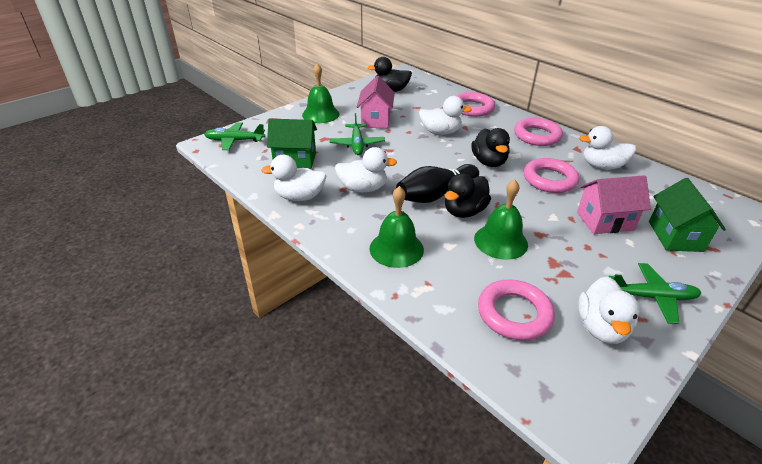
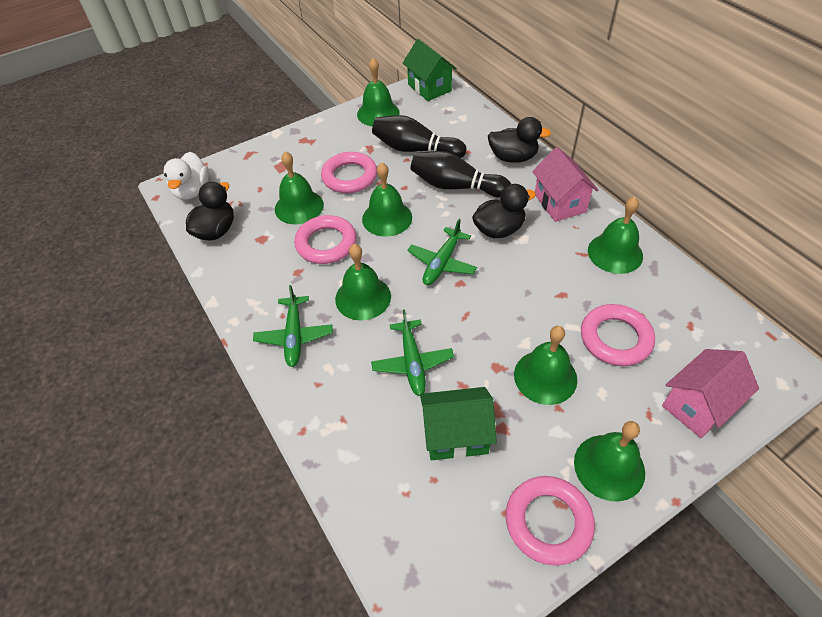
black bowling pin: [396,164,479,203] = 1 -> [372,115,466,158] [411,151,511,197] = 2
green bell: [302,63,340,123] [370,186,424,268] [474,179,528,260] = 3 -> [275,151,324,224] [335,244,391,320] [357,58,400,126] [362,162,412,237] [514,326,577,405] [574,421,645,501] [588,197,643,274] = 7
white duck: [261,155,327,201] [335,147,397,193] [419,96,472,135] [578,276,639,344] [579,126,636,170] = 5 -> [163,152,209,200] = 1

